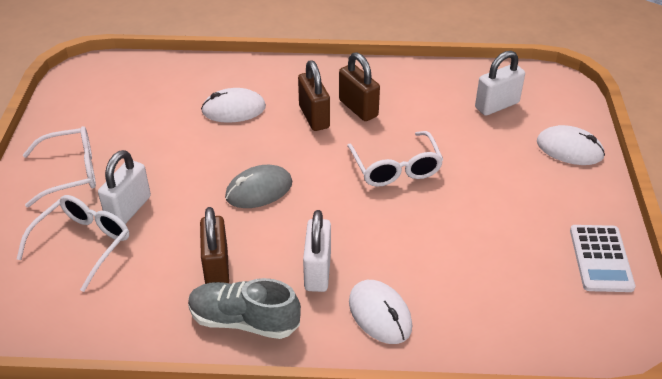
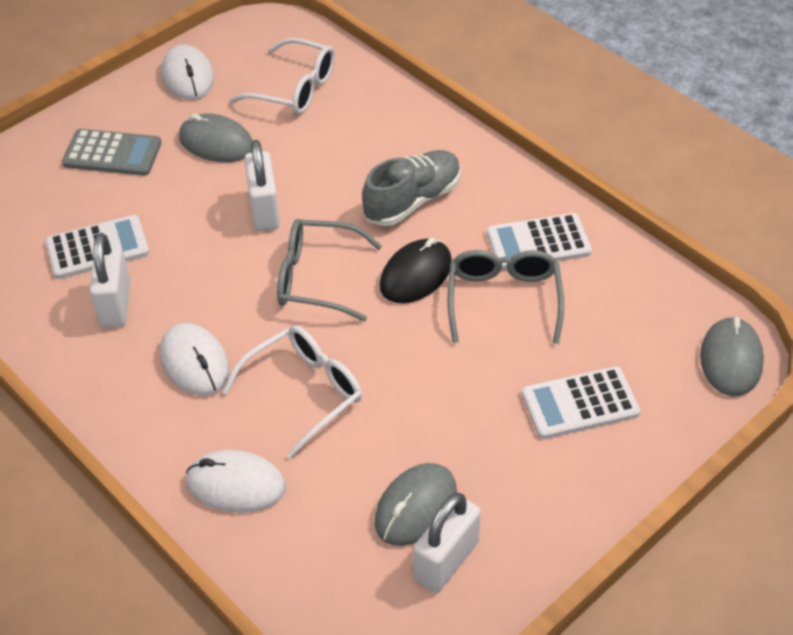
black mouse: none = 0 -> [380,238,452,303] = 1
brown padlock: [200,207,229,284] [298,60,330,131] [339,52,380,121] = 3 -> none = 0
grey calculator: none = 0 -> [62,129,162,176] = 1
grey glasses: none = 0 -> [277,219,382,321] [448,250,564,344] = 2
grey mouse: [225,165,292,208] = 1 -> [179,114,253,162] [375,463,457,546] [700,317,764,396] = 3
white calculator: [570,225,635,292] = 1 -> [45,215,149,279] [487,213,592,270] [522,366,640,439] = 3
white glasses: [17,195,129,292] [23,126,96,207] [347,131,443,187] = 3 -> [222,325,362,459] [229,38,335,115] = 2

